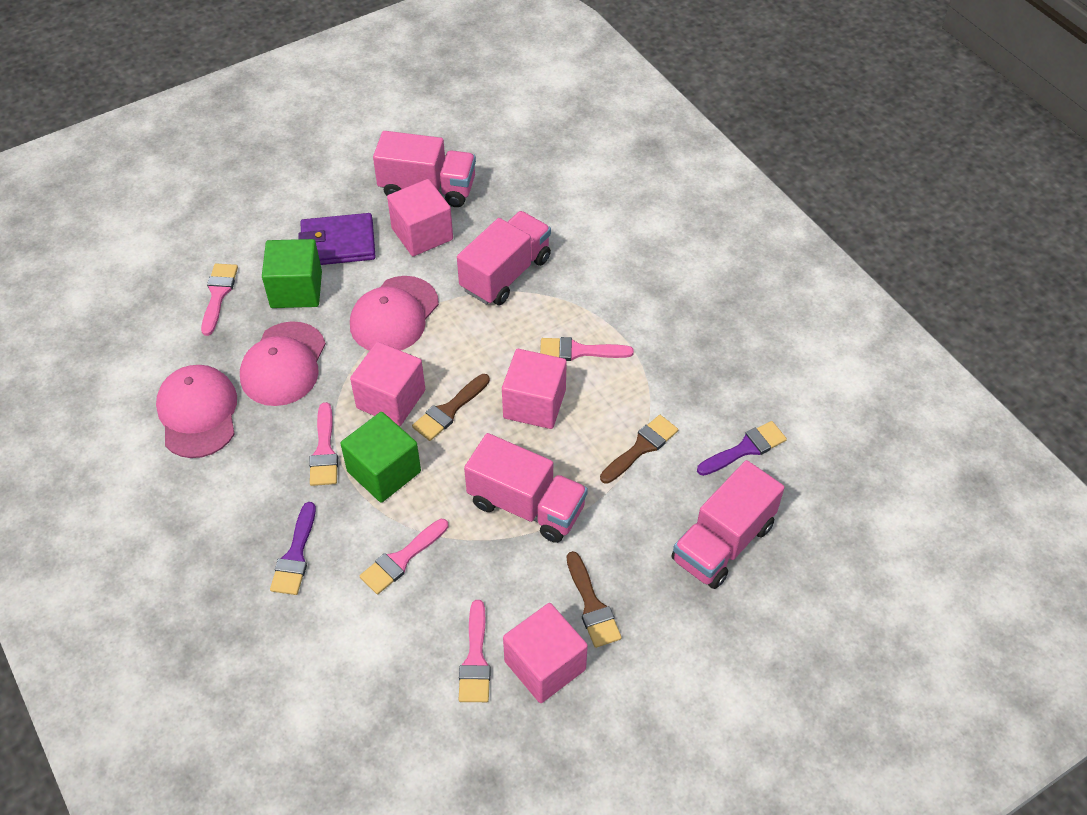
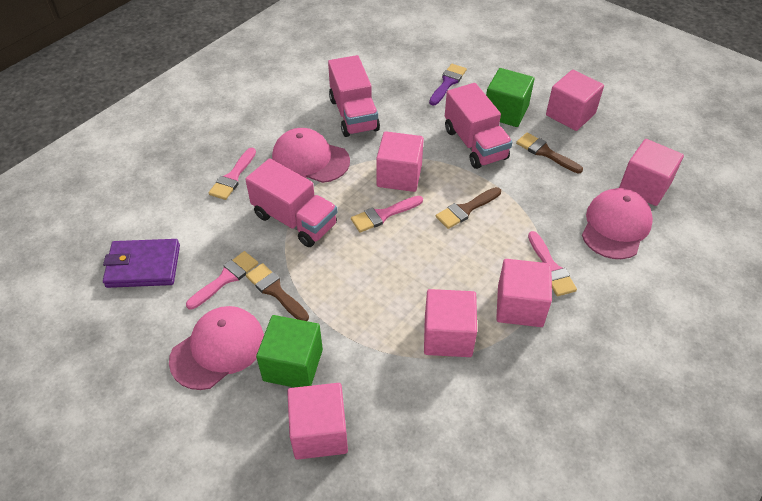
pink brush: [201,264,238,336] [309,402,338,486] [360,519,448,594] [459,600,491,702] [540,337,634,361] = 5 -> [186,251,259,310] [209,148,256,200] [351,196,423,233] [528,231,577,296] = 4
pink cube: [350,342,425,426] [387,179,453,256] [502,349,567,429] [503,603,588,703] = 4 -> [287,383,348,460] [376,131,424,192] [424,289,477,357] [496,259,552,327] [546,70,604,131] [619,139,684,206] = 6
pink truck: [373,131,476,207] [457,211,551,305] [464,433,588,543] [671,460,785,589] = 4 -> [245,158,337,247] [328,55,380,137] [445,83,512,169] = 3
purple brush: [270,502,316,595] [697,421,787,476] = 2 -> [429,64,467,106] = 1

